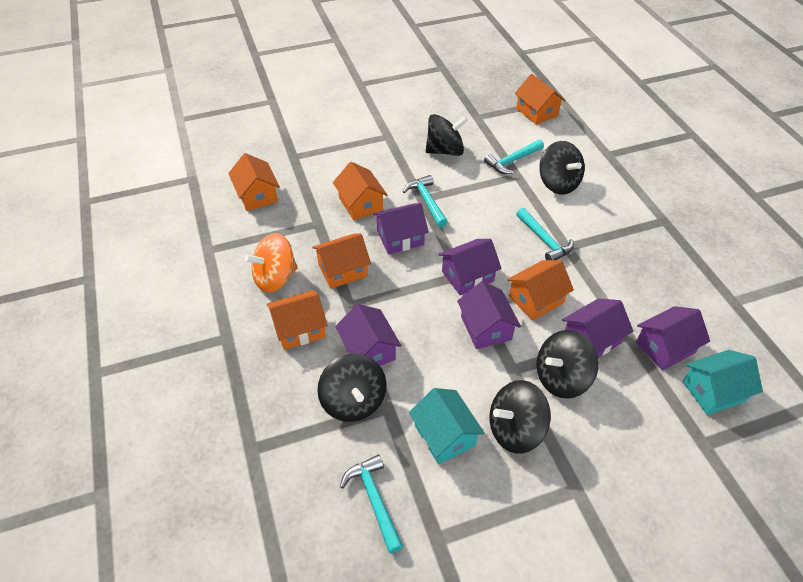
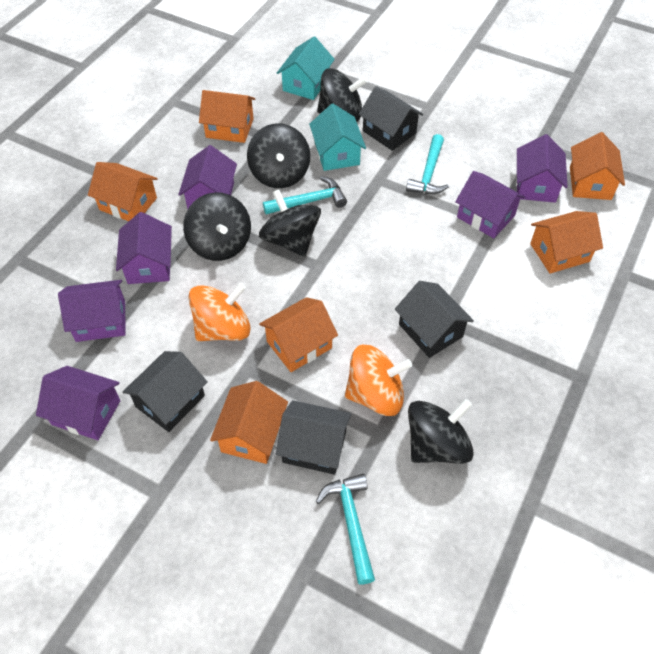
black house: none = 0 -> [123,351,208,432] [276,400,352,475] [359,86,424,151] [395,281,474,358] = 4
orange spinning top: [244,233,298,293] = 1 -> [189,283,251,341] [345,345,412,416] = 2
turquoise hammer: [340,454,403,554] [403,175,448,227] [484,140,544,174] [516,208,574,260] = 4 -> [263,176,347,214] [316,474,375,585] [406,134,449,194] = 3

